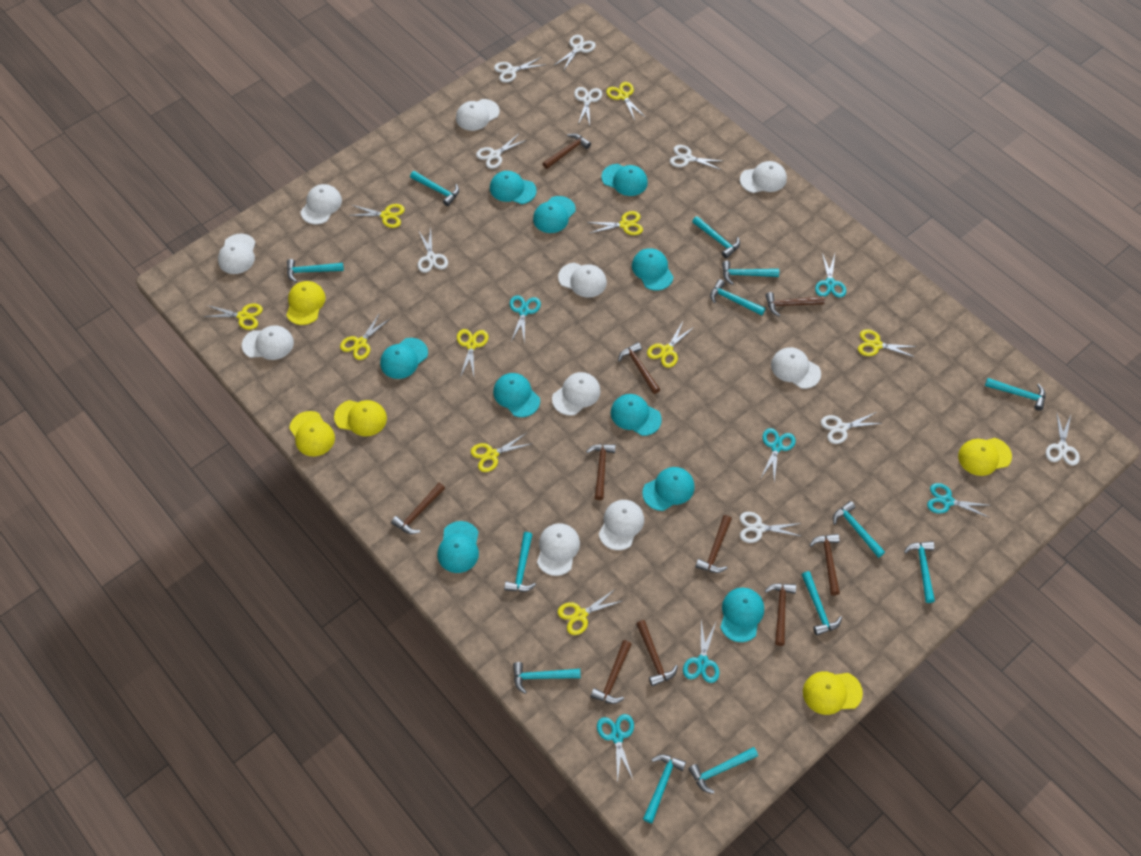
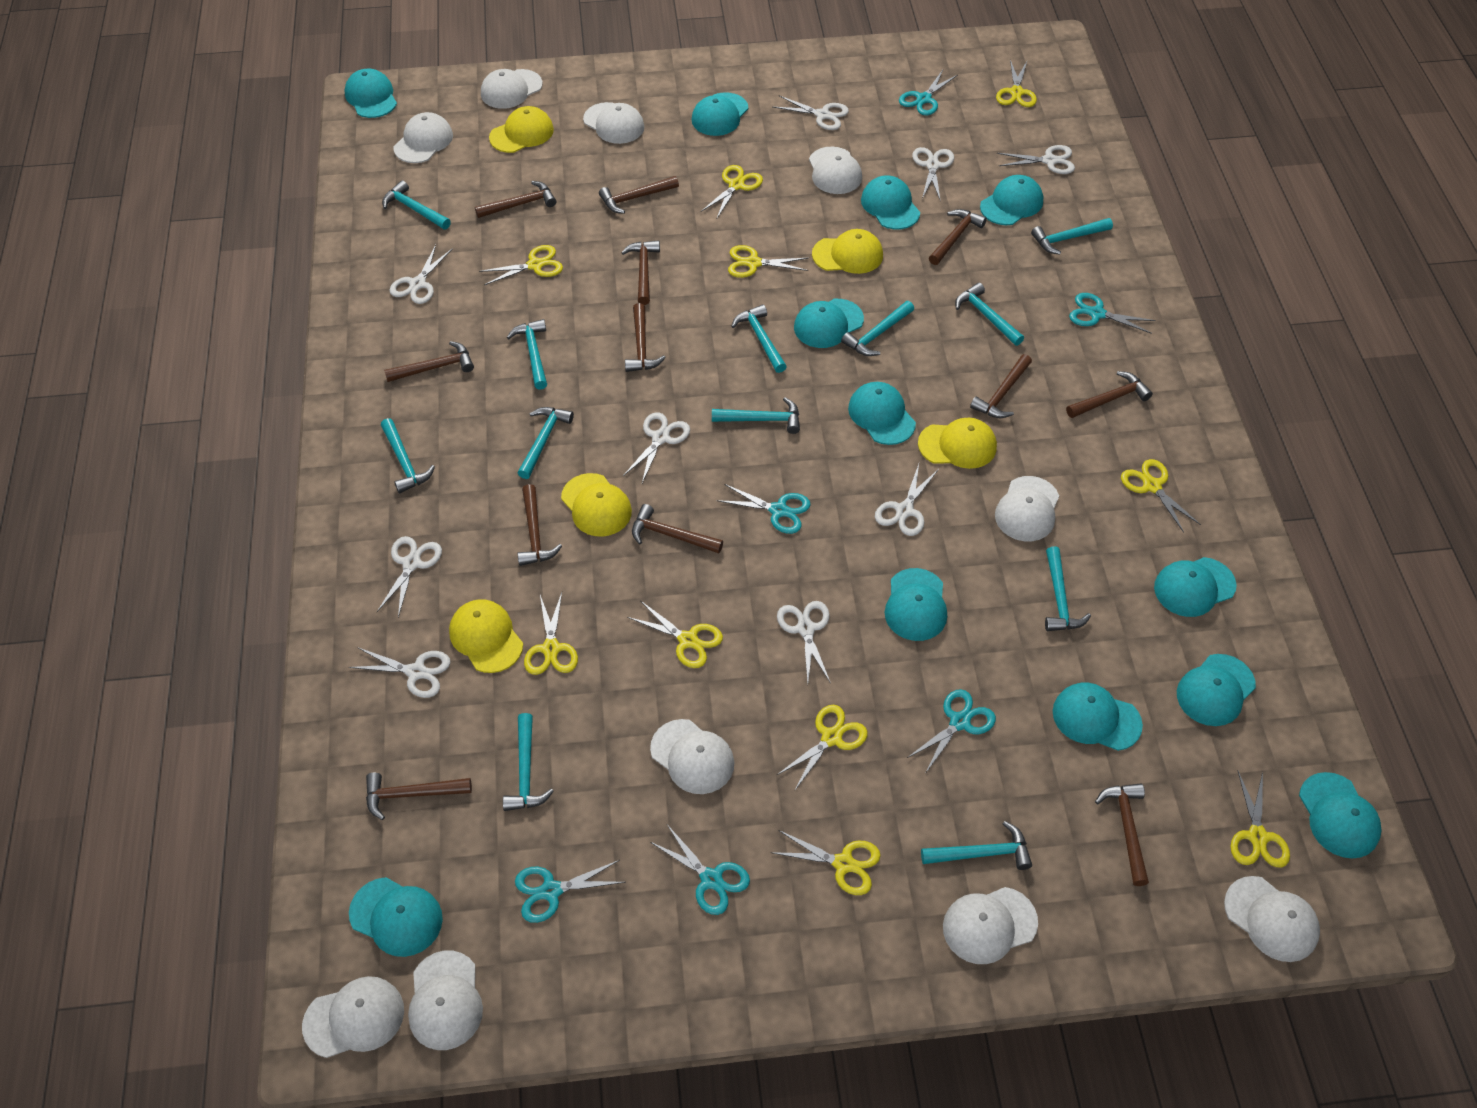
brown hammer: [391,483,445,534] [543,133,591,169] [586,444,616,500] [591,640,632,704] [618,342,660,394] [636,620,678,686] [695,515,732,573] [765,583,796,646] [766,292,825,316] [809,534,840,595] = 10 -> [366,773,472,820] [384,341,474,382] [475,181,556,218] [517,484,562,566] [599,176,679,214] [621,240,660,305] [625,303,666,372] [632,504,723,553] [929,209,987,265] [970,354,1032,418] [1066,371,1153,418] [1095,783,1149,886] = 12
turquoise cap: [380,338,428,379] [438,521,479,573] [490,171,537,204] [493,373,540,417] [533,196,576,233] [601,164,648,196] [611,394,662,436] [632,248,673,290] [642,467,695,511] [720,588,764,642] = 10 -> [344,69,397,118] [349,877,443,957] [691,92,748,136] [794,299,864,348] [848,382,916,445] [861,175,920,230] [885,568,947,641] [980,175,1043,225] [1053,683,1143,751] [1154,557,1237,617] [1177,654,1256,726] [1299,772,1382,859] = 12
turquoise hammer: [287,259,344,283] [410,171,459,206] [504,532,536,592] [513,662,581,694] [643,754,686,823] [688,747,758,794] [692,216,740,258] [710,279,765,316] [722,261,779,285] [801,571,842,635] [833,501,885,558] [904,541,935,603] [985,378,1045,411] = 13 -> [381,418,435,493] [382,180,451,229] [503,713,554,811] [507,319,547,390] [518,407,574,479] [712,398,800,434] [731,304,787,373] [841,301,914,356] [921,821,1032,870] [955,283,1024,346] [1031,218,1113,255] [1045,547,1091,631] = 12

